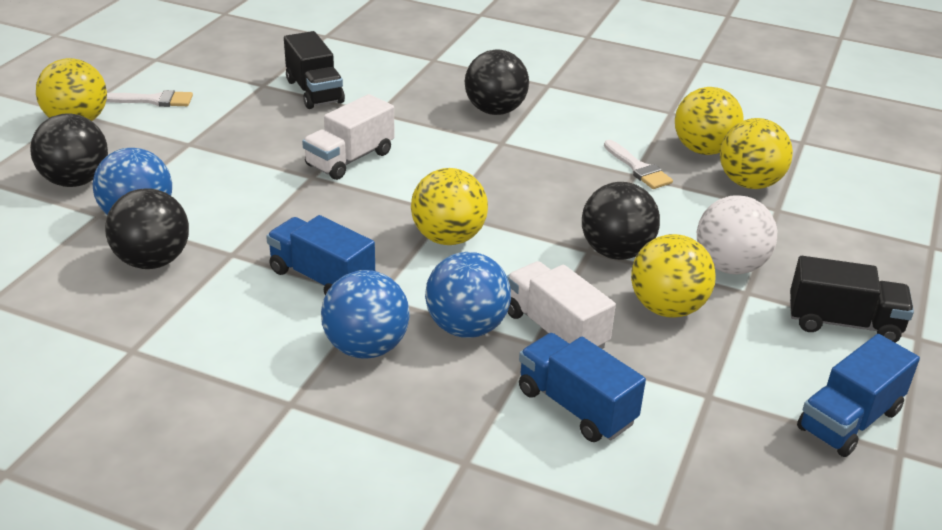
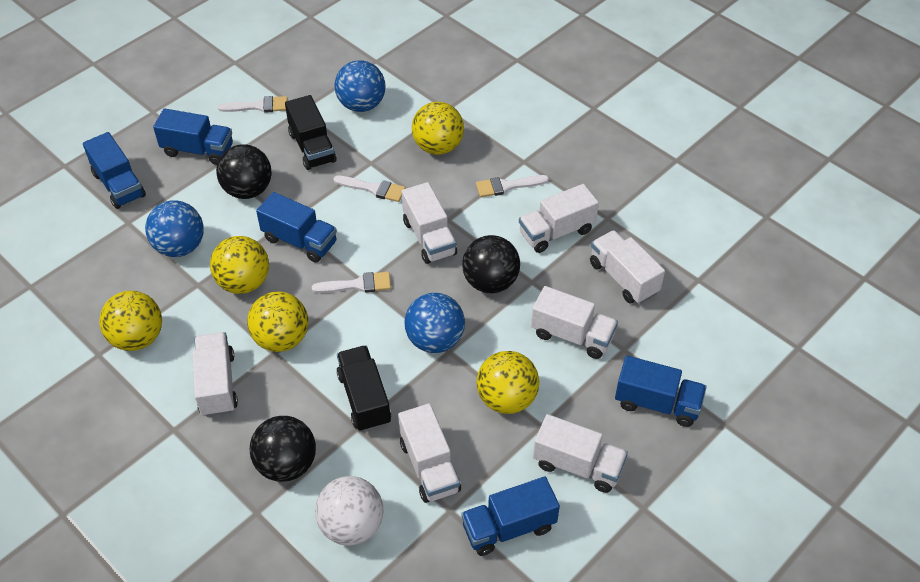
black ball: [30,113,108,187] [105,188,189,269] [465,49,529,115] [582,182,660,260] = 4 -> [216,144,272,199] [250,416,316,482] [462,235,520,293] = 3
blue truck: [266,215,375,295] [519,333,646,442] [797,334,920,457] = 3 -> [83,132,146,209] [153,109,233,165] [256,192,337,263] [461,477,560,556] [615,356,707,427] = 5
white brush: [106,90,193,107] [604,140,673,189] = 2 -> [218,96,287,113] [312,272,391,293] [333,175,406,202] [476,175,549,197] = 4
white truck: [302,94,394,180] [507,261,616,349] = 2 -> [192,332,238,417] [398,403,461,503] [402,182,457,264] [519,184,599,253] [531,286,618,359] [533,414,628,493] [590,230,665,304] = 7

